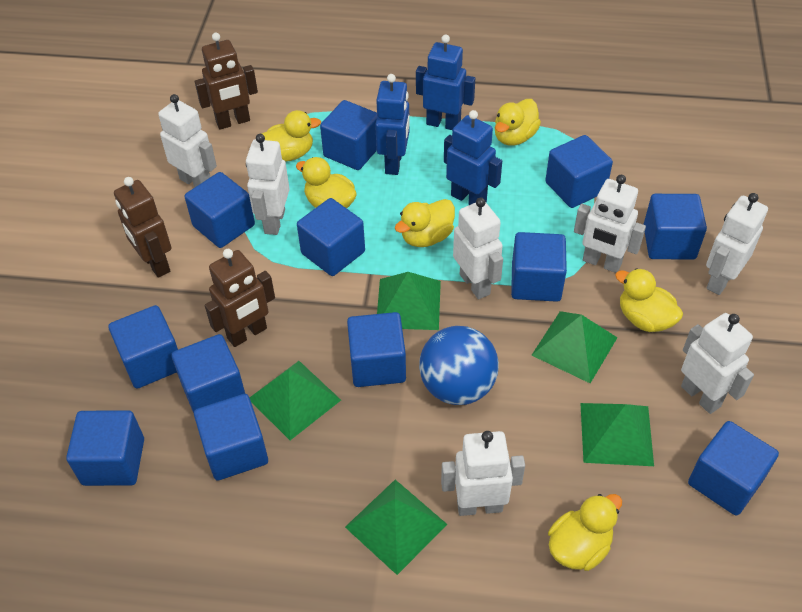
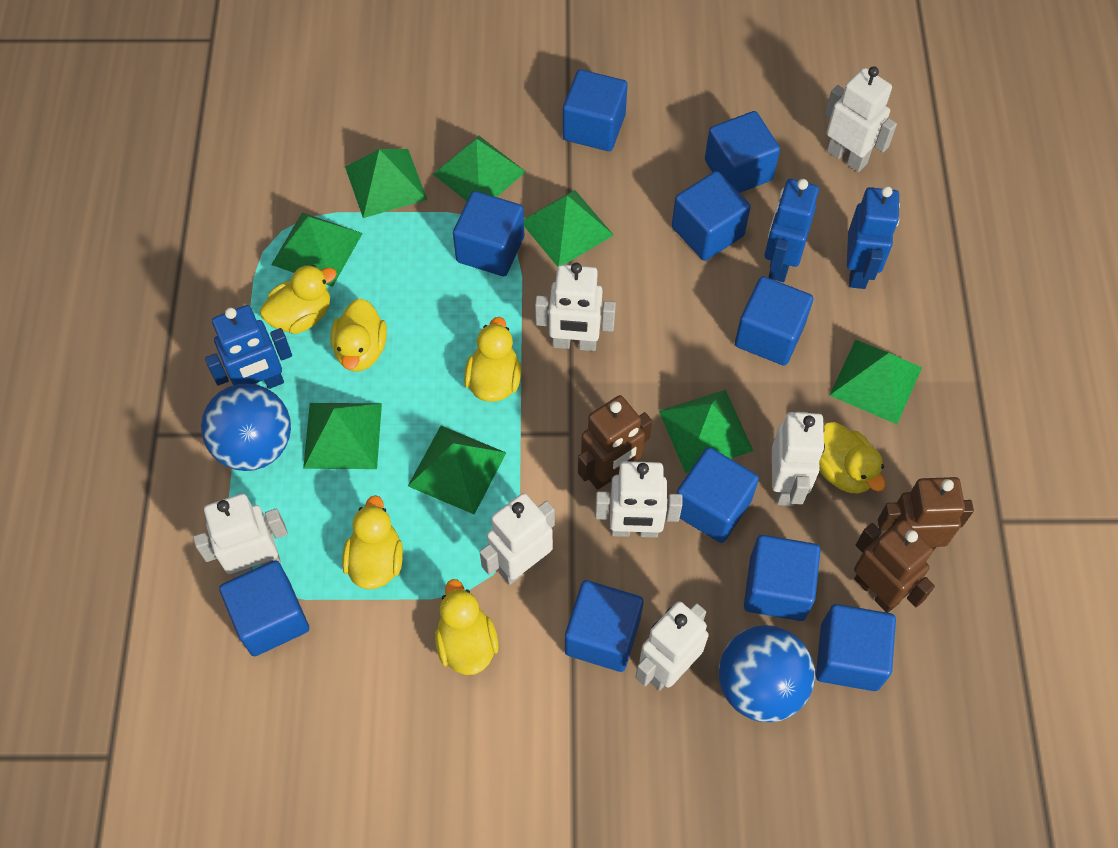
blue ball: [419,326,499,405] = 1 -> [201,383,291,471] [719,625,815,722] = 2
blue cube: [66,410,144,486] [108,305,178,389] [172,334,245,413] [185,172,255,248] [194,394,268,481] [297,198,365,276] [320,100,377,170] [347,312,406,387] [511,232,567,302] [545,135,613,208] [643,194,707,260] [688,421,779,516] = 12 -> [219,560,309,656] [453,191,524,276] [563,69,628,151] [565,580,644,672] [672,171,751,261] [676,447,759,543] [705,111,780,193] [735,276,813,366] [744,535,821,621] [816,604,896,691] = 10
green pyramid: [250,361,341,440] [345,480,448,575] [377,272,441,330] [532,311,618,383] [580,403,654,466] = 5 -> [271,212,363,287] [303,403,382,469] [345,149,427,218] [408,426,506,515] [433,136,526,201] [524,190,614,267] [659,390,753,473] [829,340,922,424] = 8

